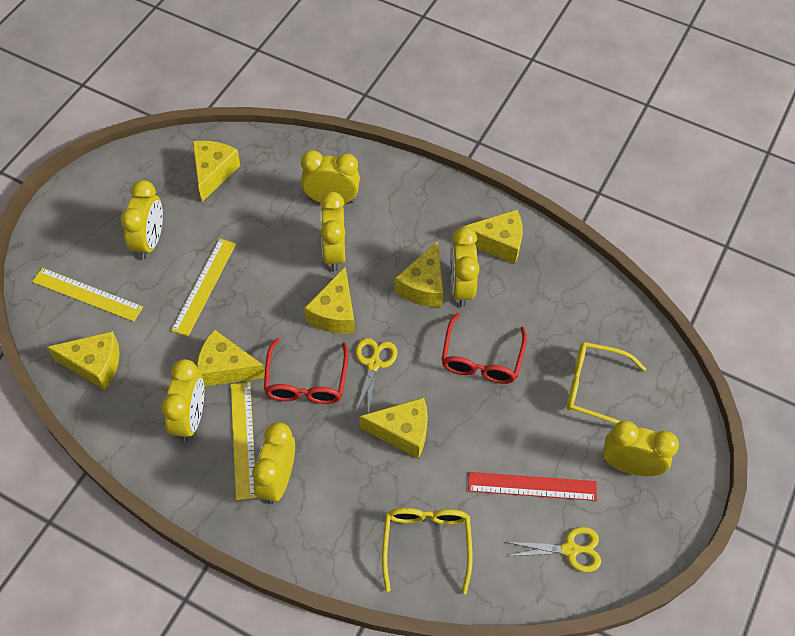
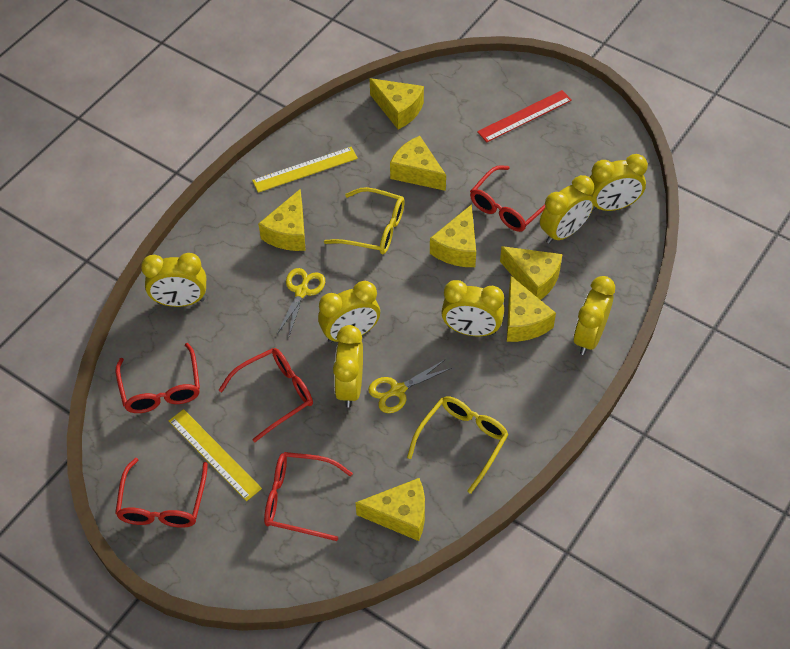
red glasses: [264,338,349,404] [441,312,527,384] = 2 -> [115,458,208,528] [116,343,200,413] [218,348,313,442] [264,452,353,541] [470,165,545,232] = 5
yellow ruler: [32,268,143,322] [171,239,236,336] [231,382,257,500] = 3 -> [169,409,262,501] [252,147,358,193] = 2

